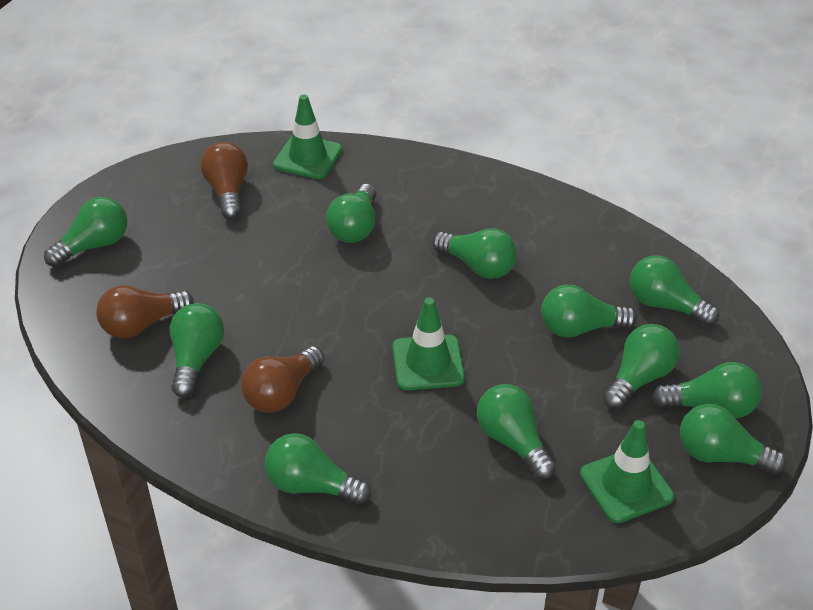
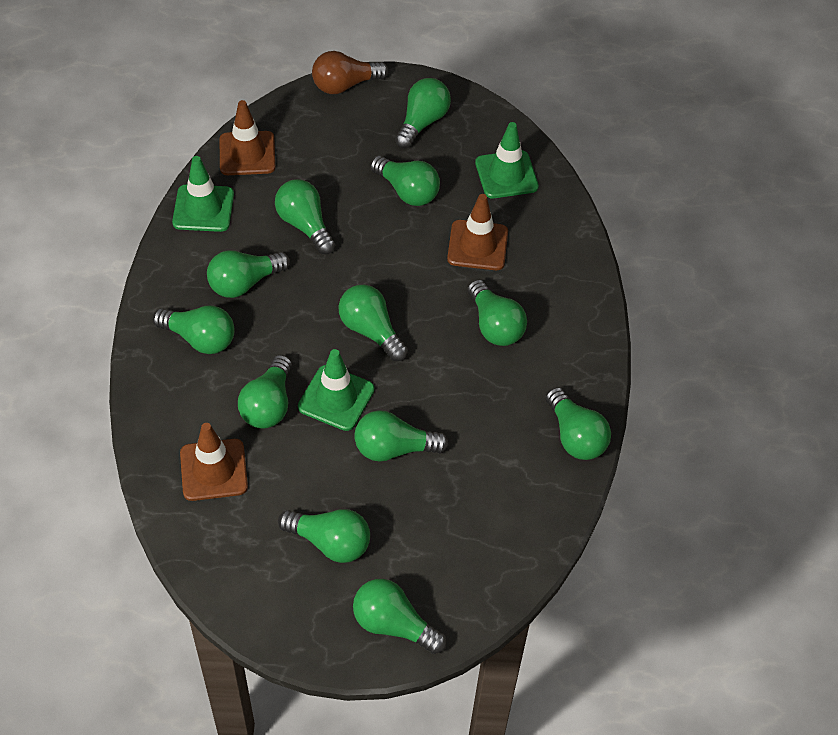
brown light bulb: [96,285,193,339] [201,142,248,219] [241,346,324,413] = 3 -> [312,51,388,94] = 1
brown traffic cone: none = 0 -> [180,423,248,501] [219,100,276,175] [447,194,508,270] = 3
green light bulb: [44,197,127,267] [170,303,224,398] [265,433,371,505] [326,184,377,243] [432,228,517,279] [477,384,556,480] [541,285,637,338] [603,324,680,409] [629,255,720,326] [652,362,762,418] [680,404,787,474] = 11 -> [153,305,235,354] [207,250,290,298] [238,355,292,429] [275,179,335,254] [278,509,370,563] [339,285,408,361] [353,579,447,654] [354,410,449,462] [370,156,440,206] [395,78,451,148] [467,279,527,346] [545,387,611,460] = 12

